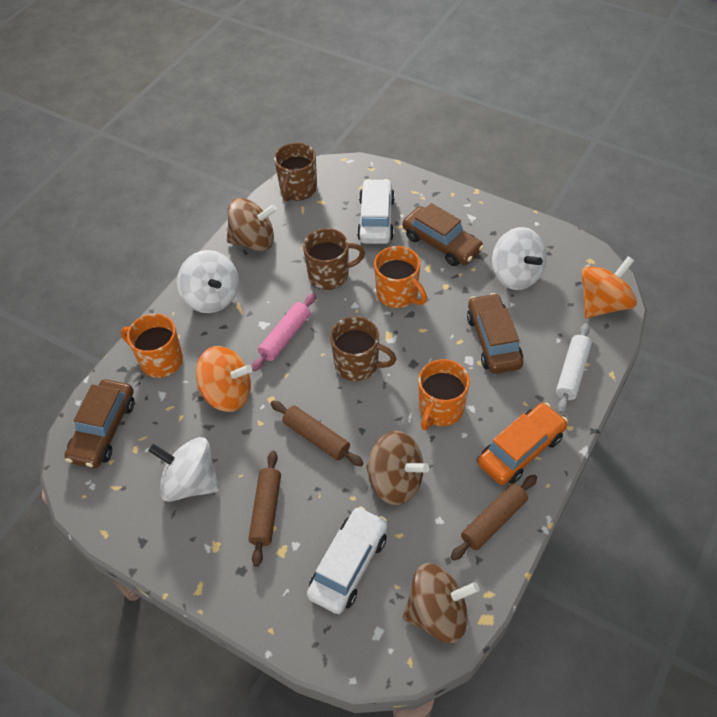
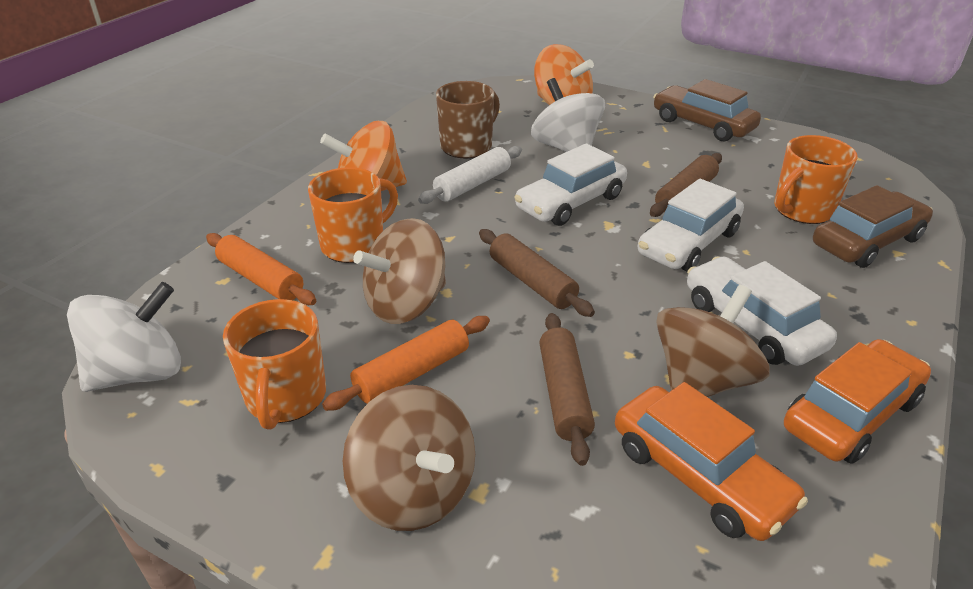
brown car: [65,379,134,468] [403,203,484,266] [467,293,523,374] = 3 -> [653,79,761,142] [813,185,933,268] = 2
brown mug: [274,142,317,202] [303,228,365,290] [330,316,396,381] = 3 -> [436,81,500,158] = 1
orange car: [478,403,568,485] = 1 -> [615,382,808,541] [784,339,931,464] = 2
orange rolling pin: none = 0 -> [206,233,316,305] [322,316,490,411] = 2
pink rolling pin: [252,293,316,371] = 1 -> none = 0
white car: [307,506,388,614] [357,179,395,244] = 2 -> [514,143,627,226] [638,179,744,271] [687,256,837,366] = 3
white spinning top: [149,437,220,502] [177,250,239,313] [492,227,547,290] = 3 -> [67,282,181,392] [531,78,605,152] = 2

